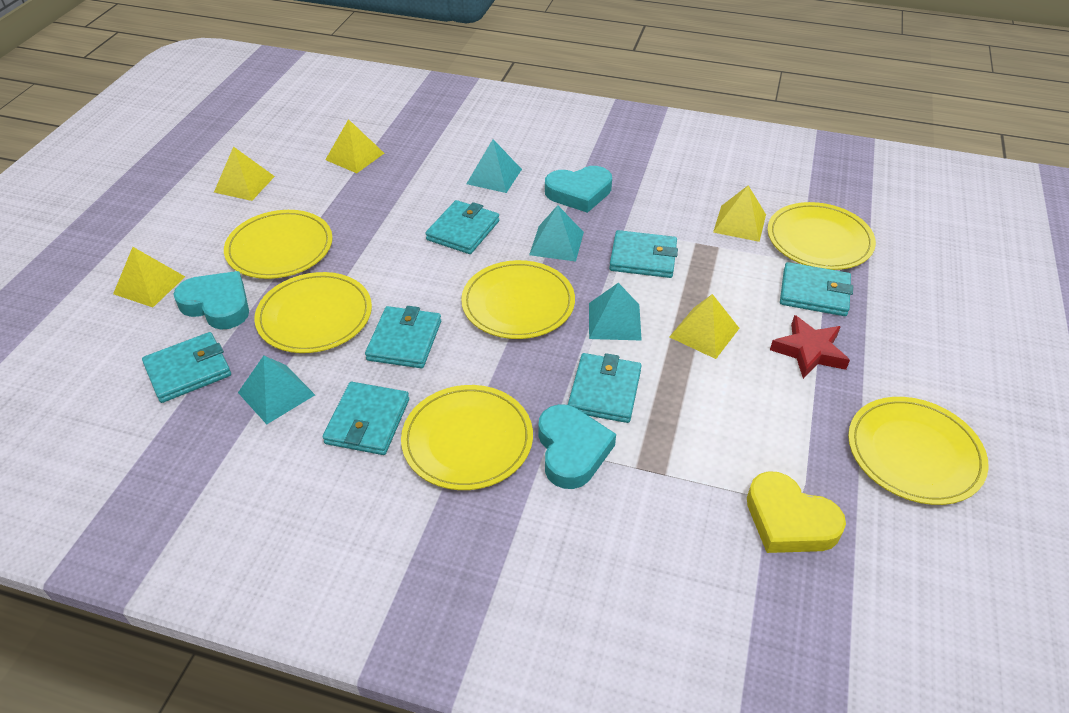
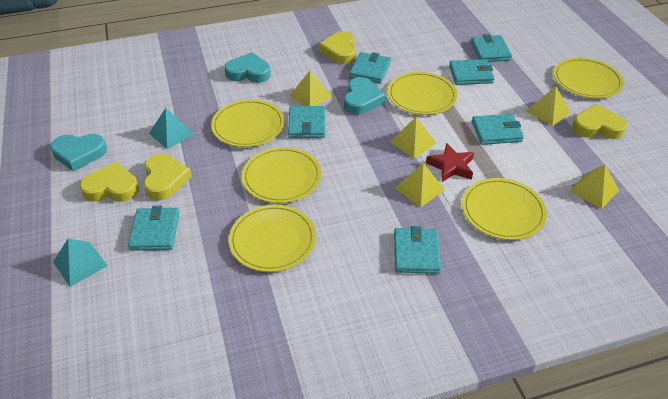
turquoise pyramid: [238,356,315,424] [467,139,522,193] [529,205,584,262] [589,283,642,341] = 4 -> [53,238,107,287] [149,108,195,149] = 2
yellow heart: [747,471,846,553] = 1 -> [80,162,139,202] [144,154,192,200] [319,31,355,64] [572,104,627,139] = 4

